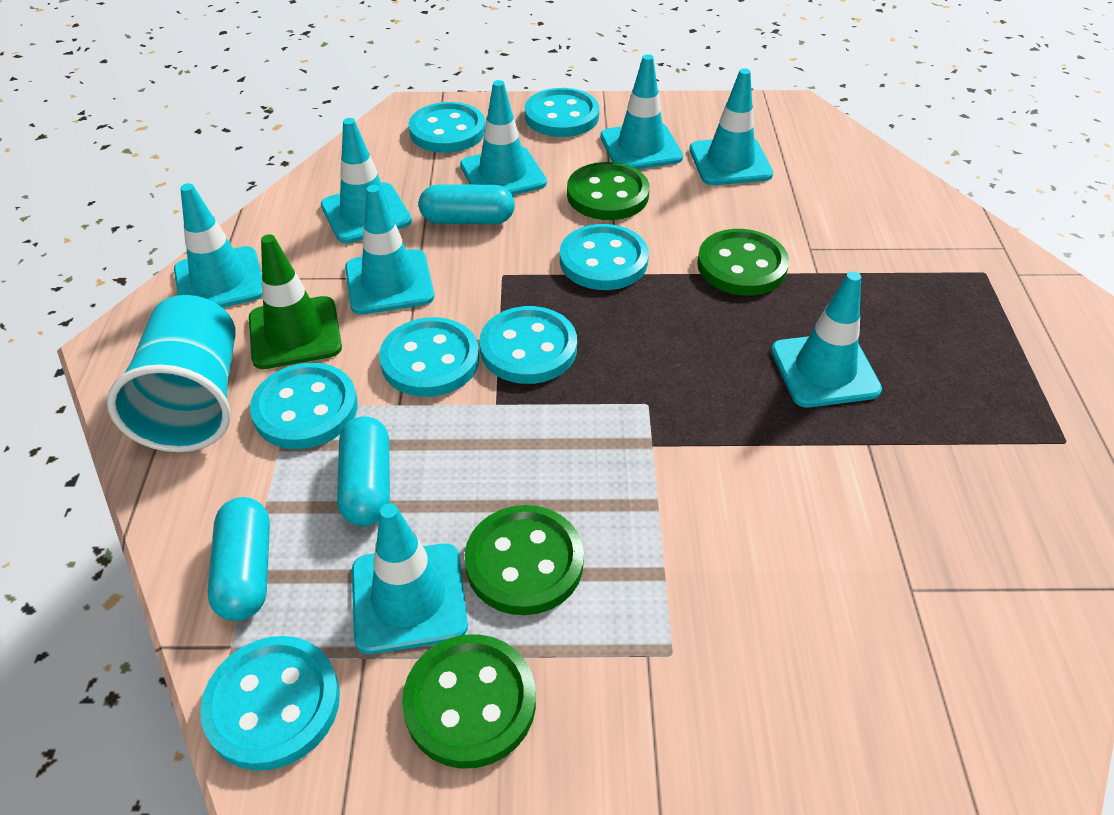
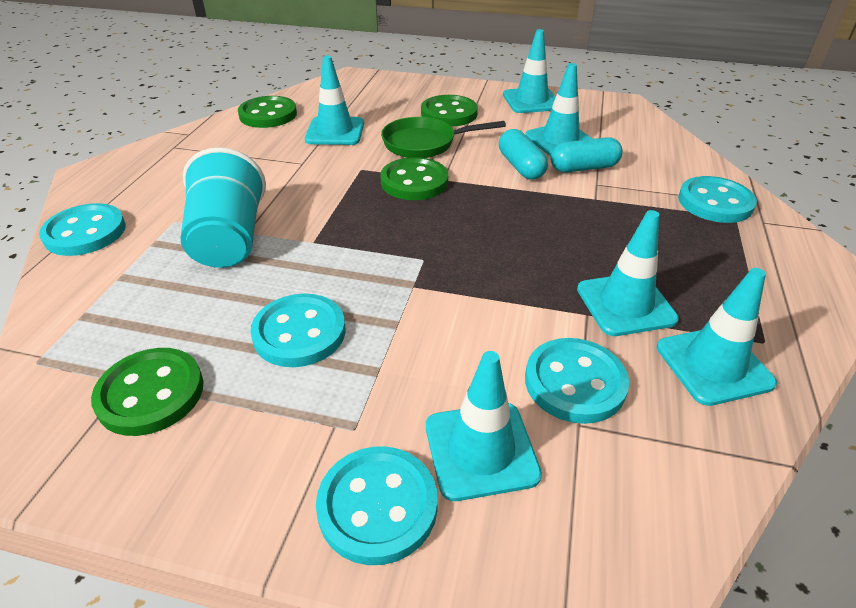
green pan: none = 0 -> [381,117,506,158] = 1
green traffic cone: [249,234,342,369] = 1 -> none = 0
turquoise button: [200,636,340,771] [250,363,358,449] [379,317,479,397] [409,102,485,153] [479,306,577,384] [525,88,599,137] [560,224,649,290] = 7 -> [39,203,126,256] [250,294,346,367] [316,446,438,565] [525,338,629,424] [678,176,757,223] = 5
turquoise capsule: [208,497,270,621] [337,416,390,526] [419,185,515,224] = 3 -> [499,129,548,180] [550,137,623,172] = 2
turquoise traffic cone: [174,183,262,308] [321,118,412,243] [345,185,434,315] [352,503,468,654] [460,80,547,195] [600,54,683,169] [689,68,773,185] [771,271,882,408] = 8 -> [305,56,364,145] [426,351,542,501] [503,29,556,113] [525,63,593,156] [577,210,679,336] [657,268,777,406] = 6

